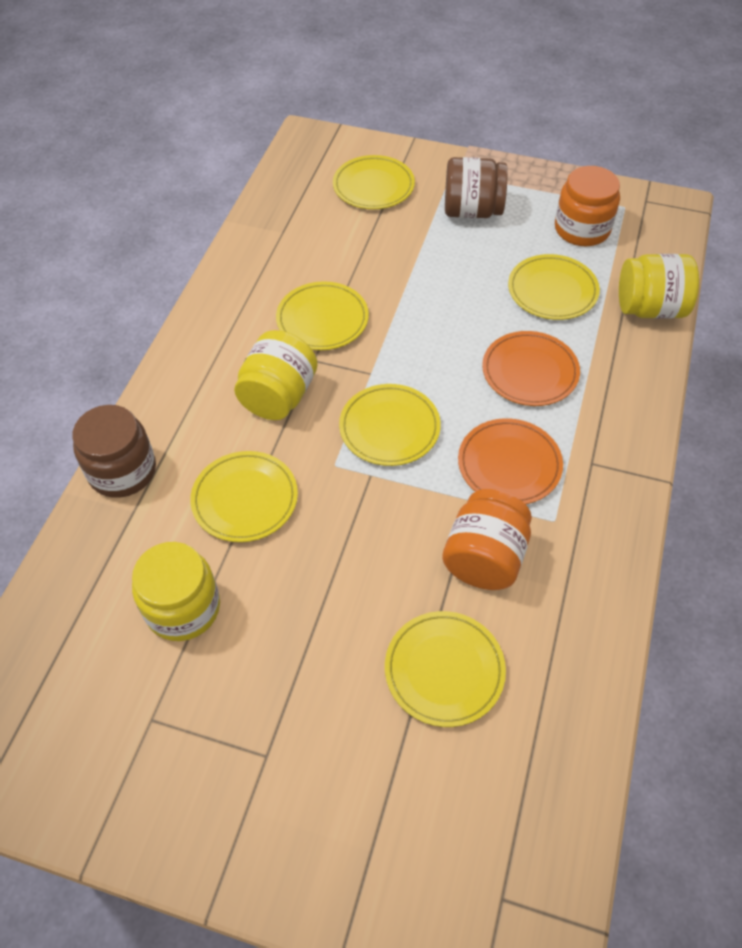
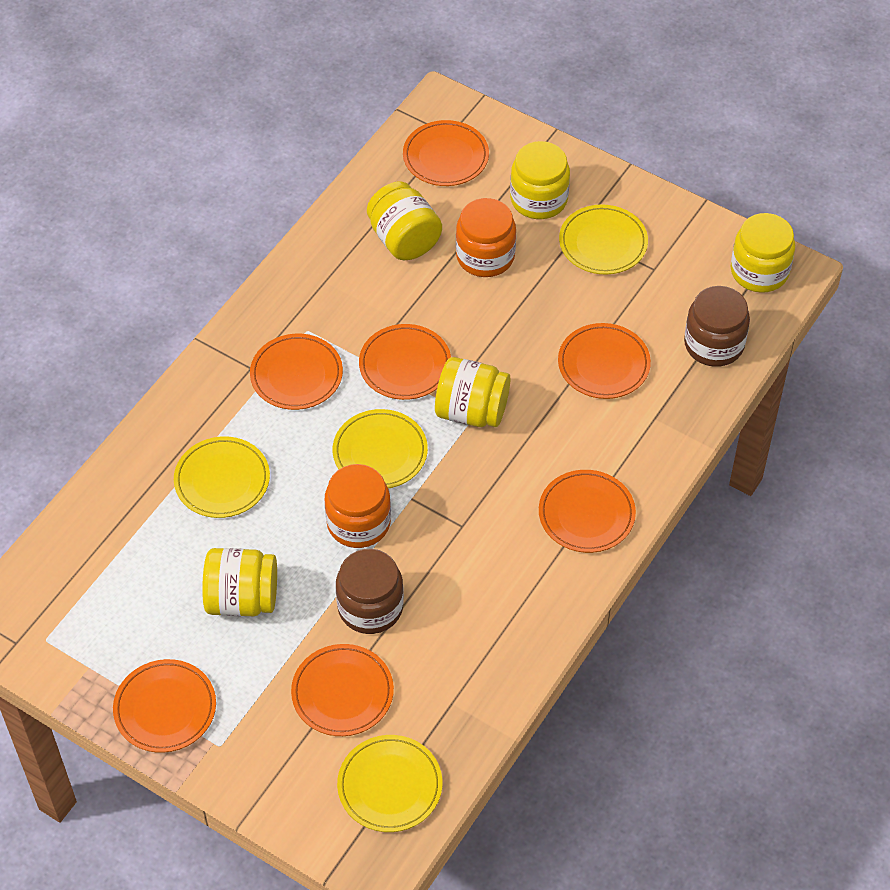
orange plate: [458,418,563,504] [482,331,580,406] = 2 -> [113,659,216,753] [250,334,343,410] [291,644,394,736] [359,324,451,400] [403,120,489,186] [539,470,636,553] [558,323,651,399] = 7
yellow jar: [132,542,220,641] [234,330,318,420] [619,254,699,319] = 3 -> [202,548,277,616] [367,181,442,260] [435,357,510,427] [510,141,570,219] [731,213,795,293] = 5
yellow plate: [190,451,298,542] [276,281,369,350] [333,155,415,209] [339,384,441,466] [385,611,506,727] [508,254,600,320] = 6 -> [174,437,270,518] [333,409,428,488] [337,735,442,832] [559,204,648,274] = 4

